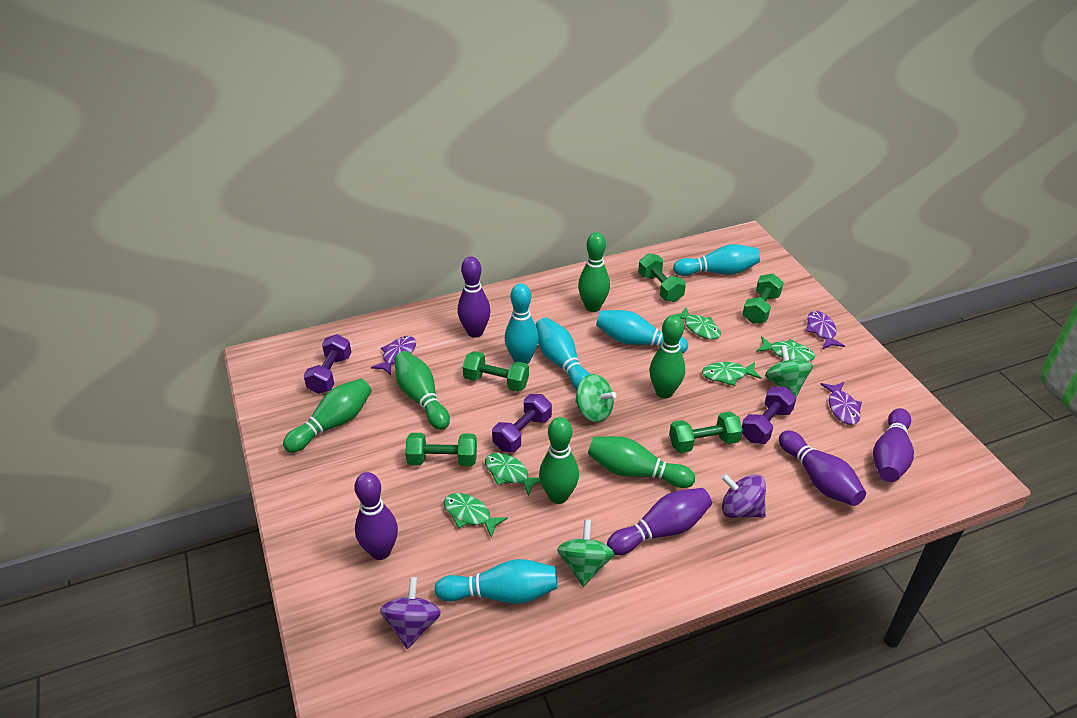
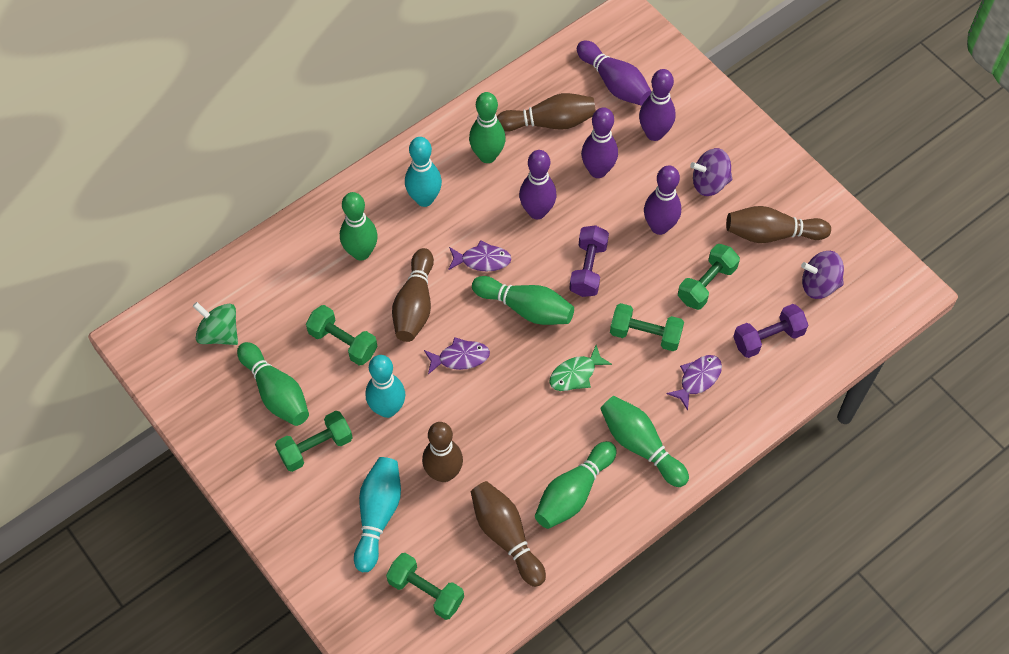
brown bowling pin: none = 0 -> [392,248,434,342] [422,422,463,482] [471,481,546,587] [497,93,596,132] [726,206,831,243] = 5
green fish: [444,493,508,538] [485,453,540,496] [675,308,721,339] [702,362,762,386] [756,336,815,362] = 5 -> [549,345,612,391] = 1
green spinning top: [557,519,614,587] [575,374,616,422] [765,345,813,397] = 3 -> [193,302,238,345] = 1
purple dumbbell: [303,334,352,394] [492,394,552,452] [742,387,797,444] = 3 -> [569,225,609,297] [733,304,808,358] = 2
turquoise bowling pin: [435,559,558,604] [505,284,539,364] [536,318,590,389] [596,310,688,353] [673,244,760,276] = 5 -> [354,457,401,572] [366,355,405,418] [405,137,442,207] = 3

